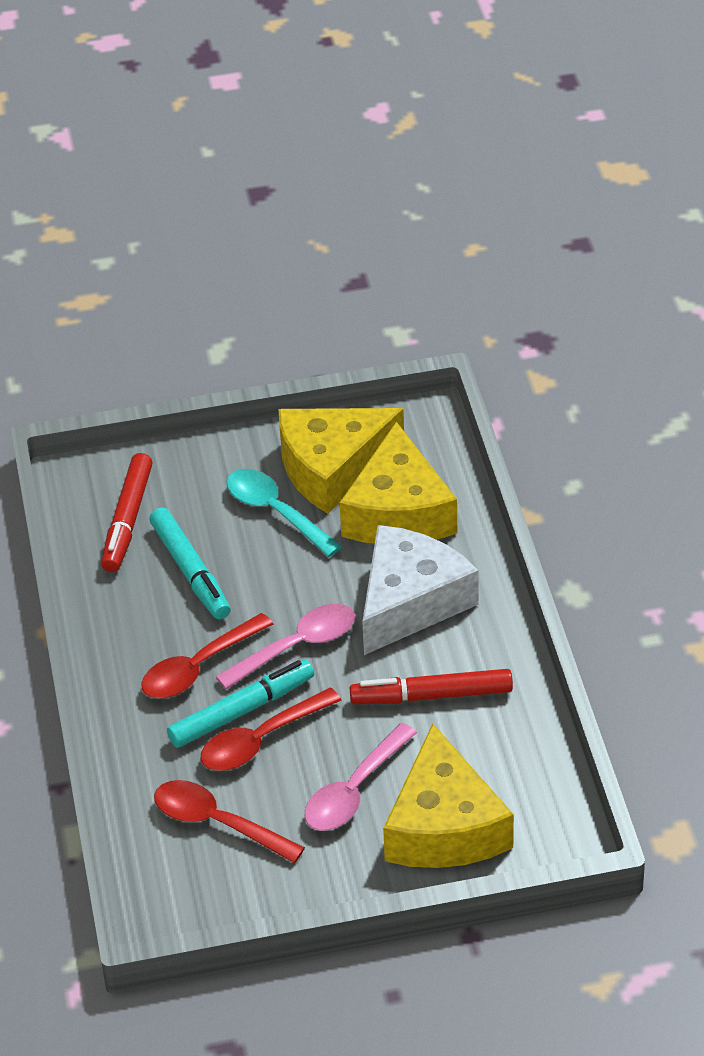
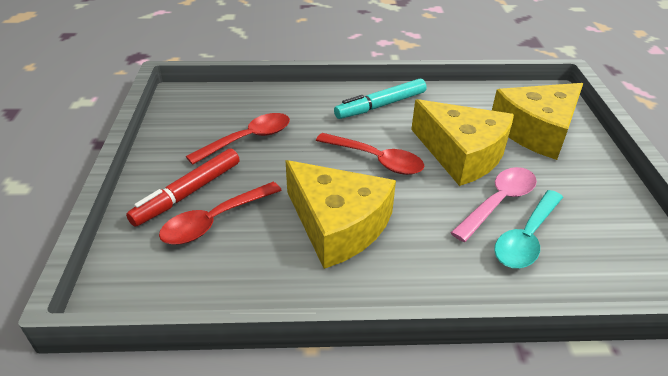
pink spoon: [216,604,355,689] [305,723,417,831] = 2 -> [451,167,537,242] = 1
red marker: [101,453,153,572] [350,669,513,704] = 2 -> [126,149,240,227] = 1
turquoise marker: [150,508,231,619] [167,660,314,748] = 2 -> [334,79,427,119] = 1
white cheese: [362,525,479,655] = 1 -> none = 0

